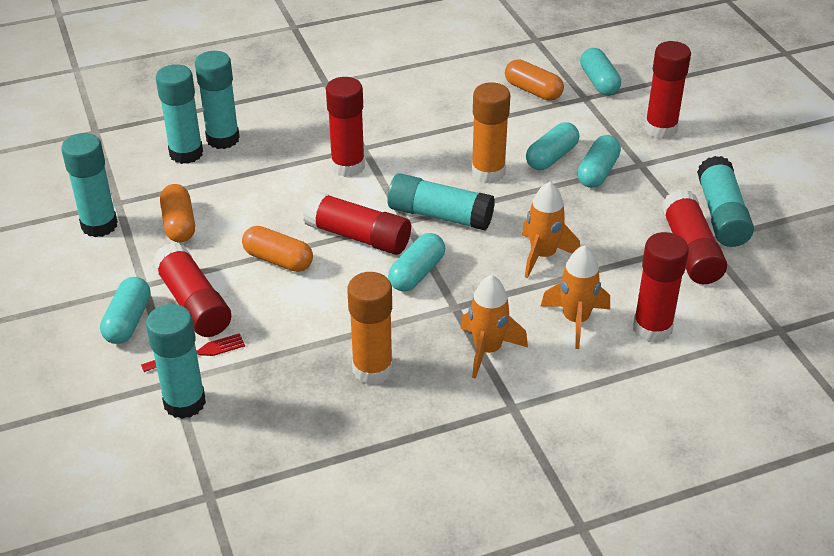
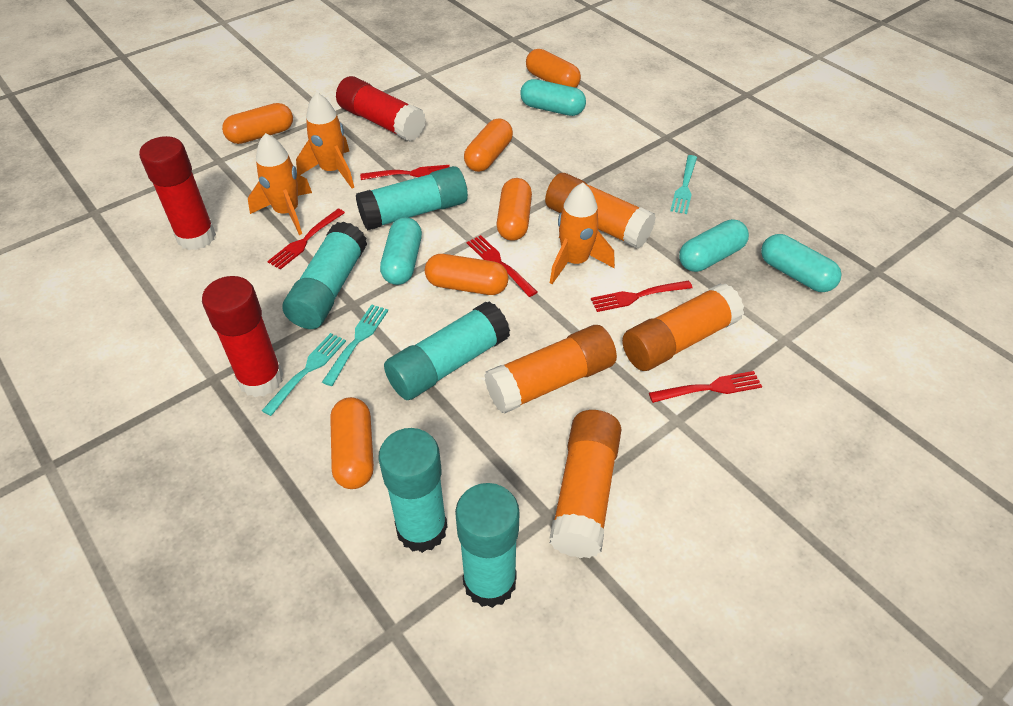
orange capsule: [160,184,195,242] [242,226,313,272] [505,59,564,101] = 3 -> [222,103,293,144] [330,397,374,489] [425,254,508,295] [464,118,513,172] [497,178,532,241] [526,49,581,88] = 6
orange glue stick: [347,272,393,385] [471,82,510,183] = 2 -> [485,325,617,413] [545,173,656,249] [549,410,622,558] [622,283,744,371] = 4
red fork: [141,333,245,372] = 1 -> [267,209,345,270] [360,165,450,180] [467,235,537,297] [591,280,693,312] [649,371,762,403] = 5
red glue stick: [152,242,231,337] [303,191,411,255] [326,77,365,177] [633,232,689,343] [644,41,691,139] [661,189,727,284] = 6 -> [139,136,216,250] [202,276,283,397] [336,76,426,141] = 3
turquoise capsule: [100,277,151,344] [388,233,445,292] [526,122,579,170] [577,135,621,188] [580,48,621,96] = 5 -> [380,217,422,285] [520,79,586,116] [679,219,749,272] [761,234,841,292] = 4
turquoise fork: none = 0 -> [262,333,346,416] [322,304,388,386] [670,155,697,214] = 3
turquoise glue stick: [61,133,118,237] [146,304,206,419] [156,64,203,164] [195,51,240,149] [387,173,495,231] [697,156,754,247] = 6 -> [282,221,367,329] [356,166,468,230] [379,428,447,553] [384,301,510,400] [455,483,520,608] = 5

